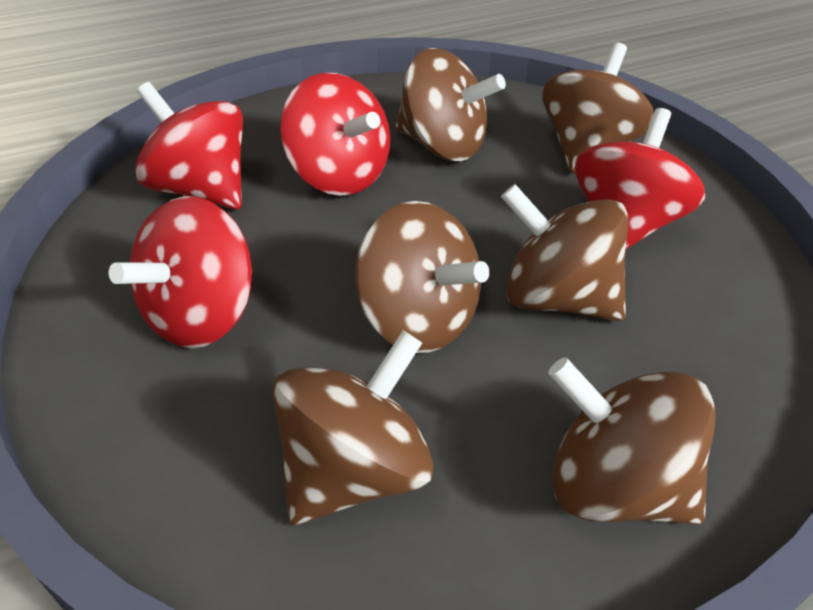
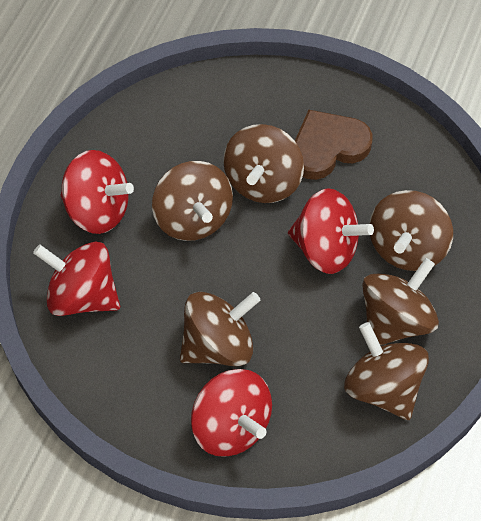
brown heart: none = 0 -> [295,110,373,180] = 1

